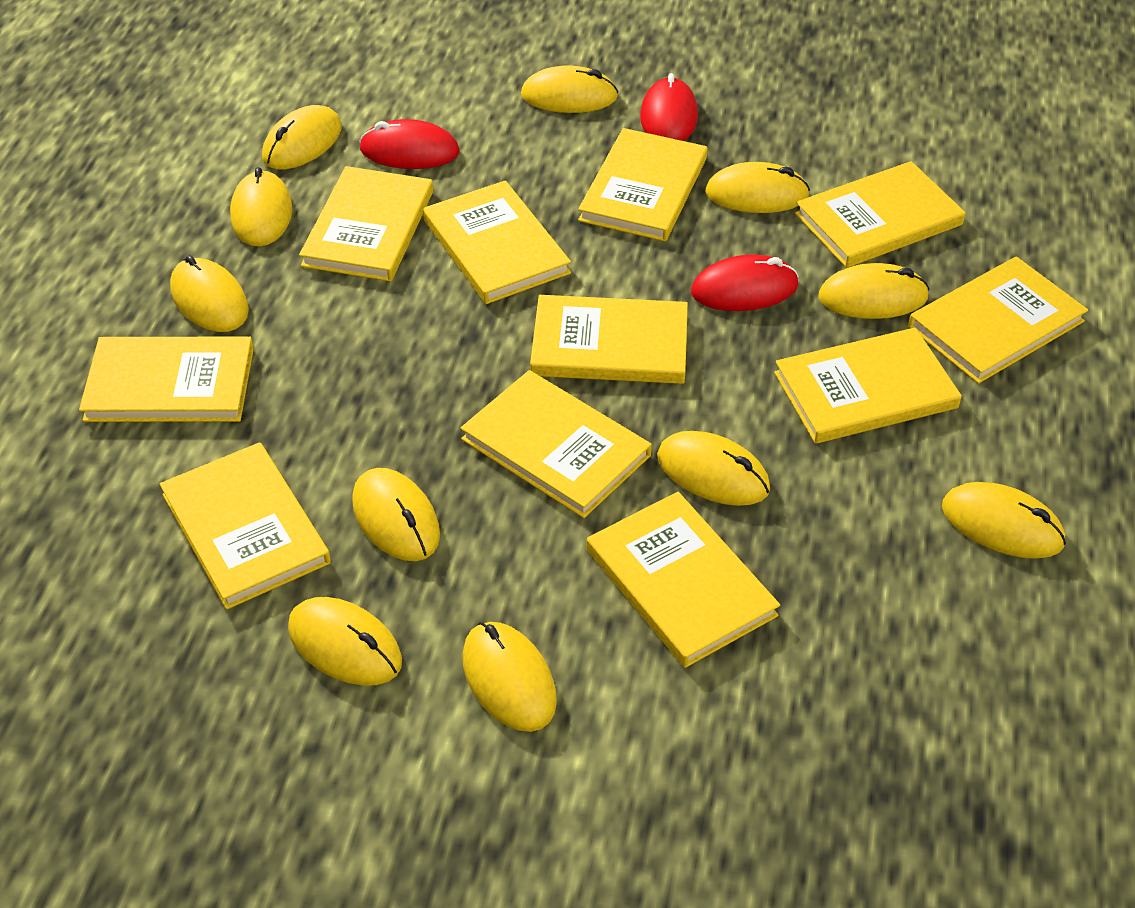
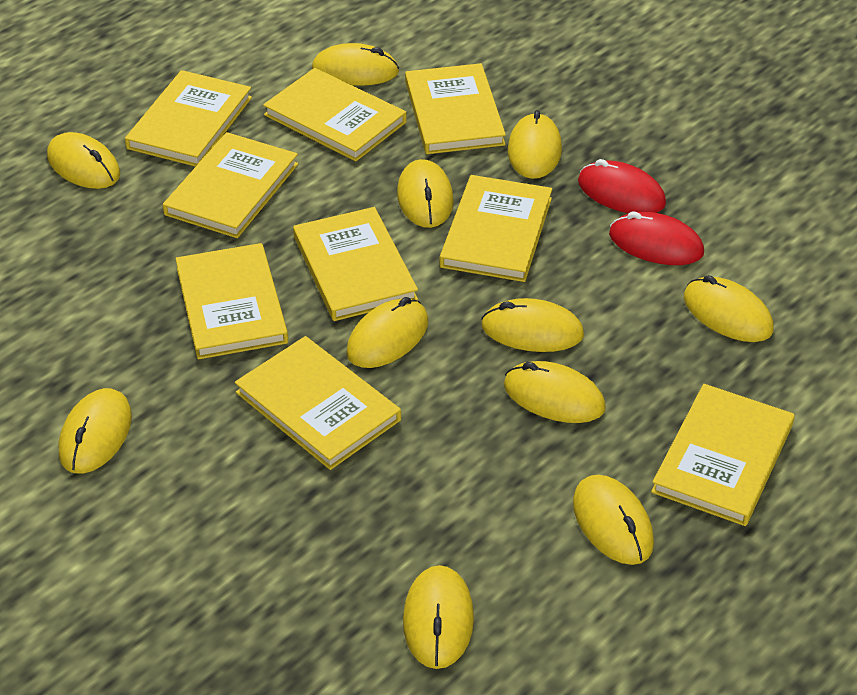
red mouse: [359,119,460,169] [640,73,698,141] [691,254,799,311] = 3 -> [578,159,666,213] [609,211,704,265] = 2
yellow book: [79,337,254,422] [160,442,331,609] [299,166,433,282] [423,180,571,304] [460,370,652,518] [530,295,688,384] [578,128,707,241] [587,492,780,668] [774,328,962,444] [795,161,966,268] [908,256,1088,384] = 11 -> [125,70,252,167] [163,132,298,238] [176,243,288,359] [235,336,401,470] [263,68,407,161] [293,207,418,321] [405,63,506,154] [440,175,552,282] [651,384,795,526] = 9

